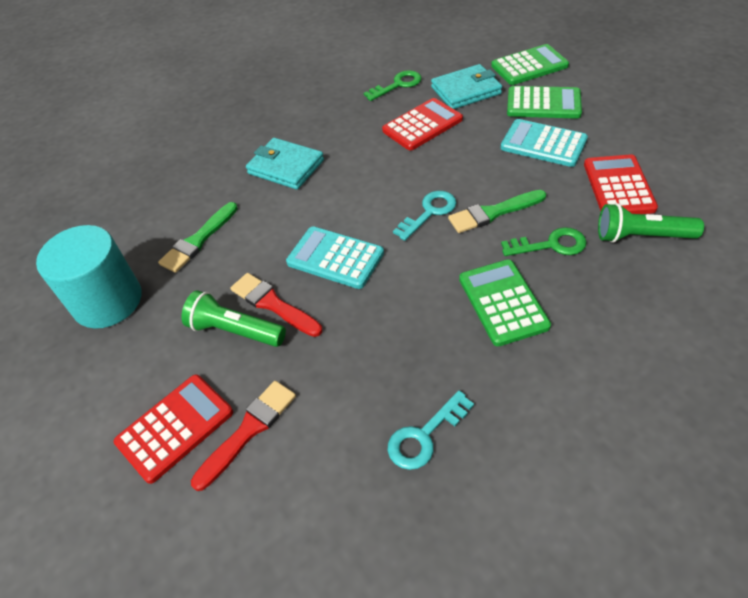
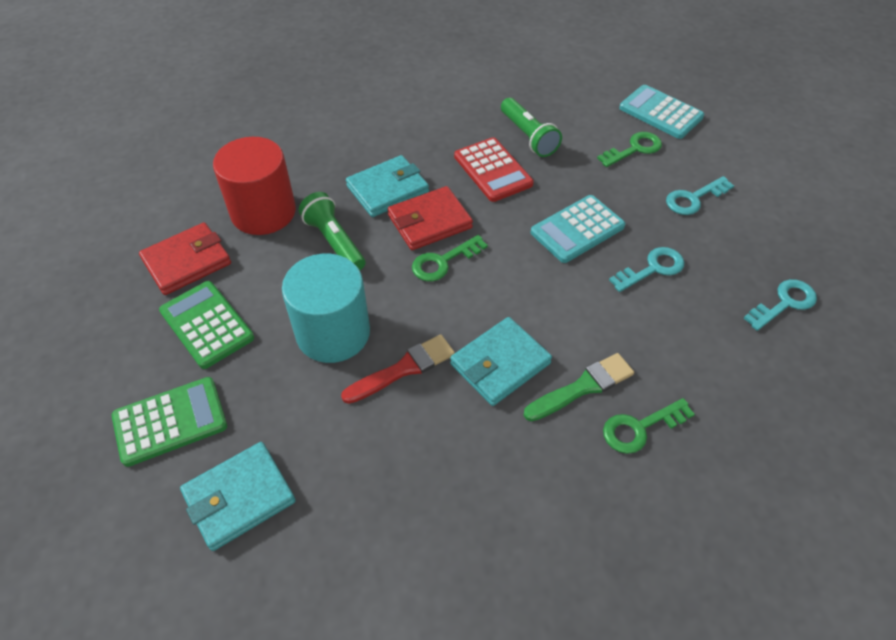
green brush: [158,202,238,273] [448,190,546,233] = 2 -> [524,353,634,421] = 1
green calculator: [459,259,551,346] [491,44,569,85] [507,86,582,119] = 3 -> [112,377,227,467] [159,281,254,369] = 2
green key: [364,70,422,101] [501,227,587,256] = 2 -> [412,235,488,281] [597,132,662,167] [603,398,695,454] = 3
red brush: [191,381,296,491] [230,273,322,337] = 2 -> [341,335,455,404] = 1
red calculator: [114,375,233,484] [382,98,463,151] [584,154,658,214] = 3 -> [454,137,534,202] = 1
red cylinder: none = 0 -> [213,137,296,235] = 1
red wallet: none = 0 -> [139,223,231,295] [388,186,473,250] = 2
turquoise key: [388,390,474,470] [393,191,456,241] = 2 -> [609,247,684,292] [666,176,734,215] [744,279,817,331] = 3
turquoise wallet: [246,138,324,190] [431,64,502,109] = 2 -> [180,442,296,551] [346,155,429,217] [450,317,552,406] = 3

